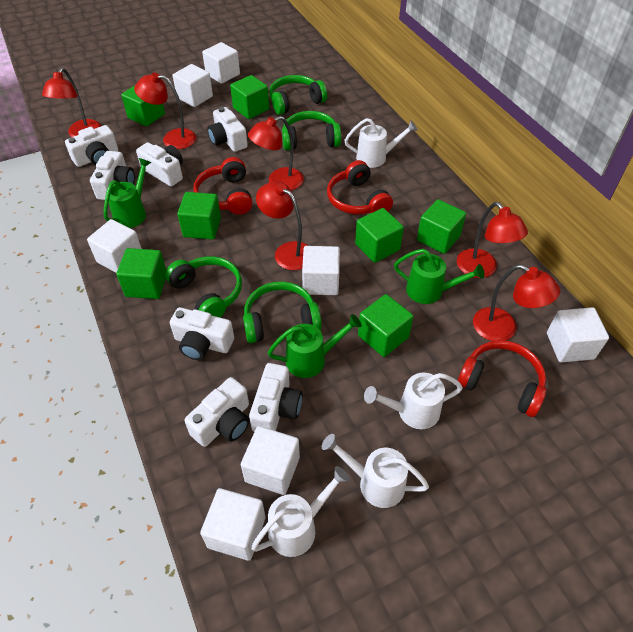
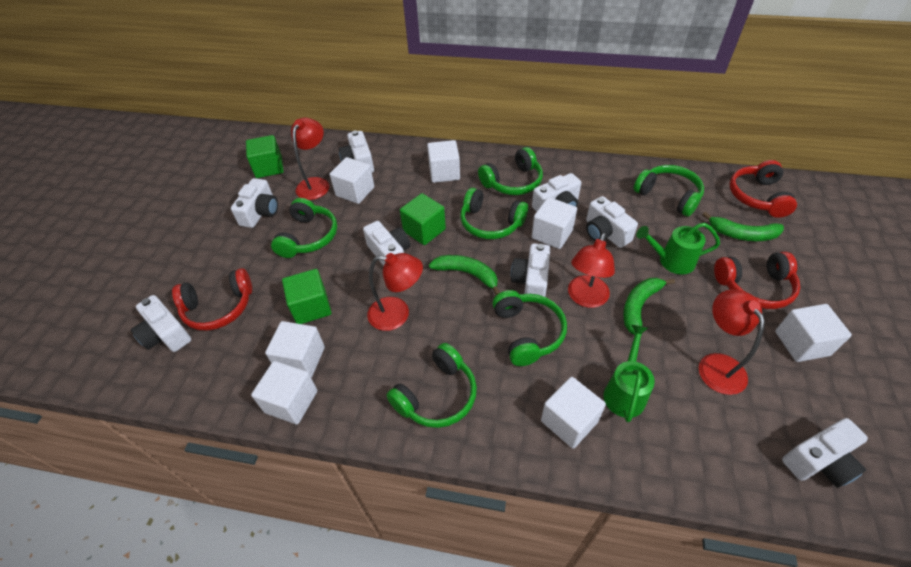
green banana: none = 0 -> [429,255,500,295] [623,278,675,335] [702,212,784,241] = 3
green cube: [116,248,166,299] [121,85,165,127] [177,192,221,240] [230,75,269,119] [355,208,404,263] [358,294,413,357] [417,199,466,254] = 7 -> [246,135,284,178] [282,269,332,324] [400,193,446,245] = 3
green headphones: [165,256,242,317] [243,281,322,343] [269,75,327,115] [282,111,341,151] = 4 -> [271,198,337,258] [387,343,477,428] [460,188,528,239] [478,147,543,195] [492,290,567,366] [634,165,704,217] = 6
green watering can: [104,158,151,228] [268,314,362,378] [394,249,485,304] = 3 -> [604,324,655,422] [636,223,720,275] = 2
red lamp: [42,68,101,137] [134,72,196,149] [248,116,304,190] [256,181,309,270] [457,202,528,278] [473,265,560,341] = 6 -> [291,118,329,200] [367,253,423,331] [568,233,615,308] [699,290,765,395] = 4
white camera: [65,125,118,167] [90,151,135,200] [136,142,183,187] [170,307,234,360] [184,377,249,447] [207,107,248,152] [249,363,302,432] = 7 -> [131,295,191,352] [231,178,278,228] [339,130,374,173] [363,221,410,266] [511,244,550,297] [532,173,581,212] [586,196,638,248] [782,418,868,488] = 8
white watering can: [251,466,350,557] [322,434,429,508] [344,118,417,168] [364,373,463,429] = 4 -> none = 0

